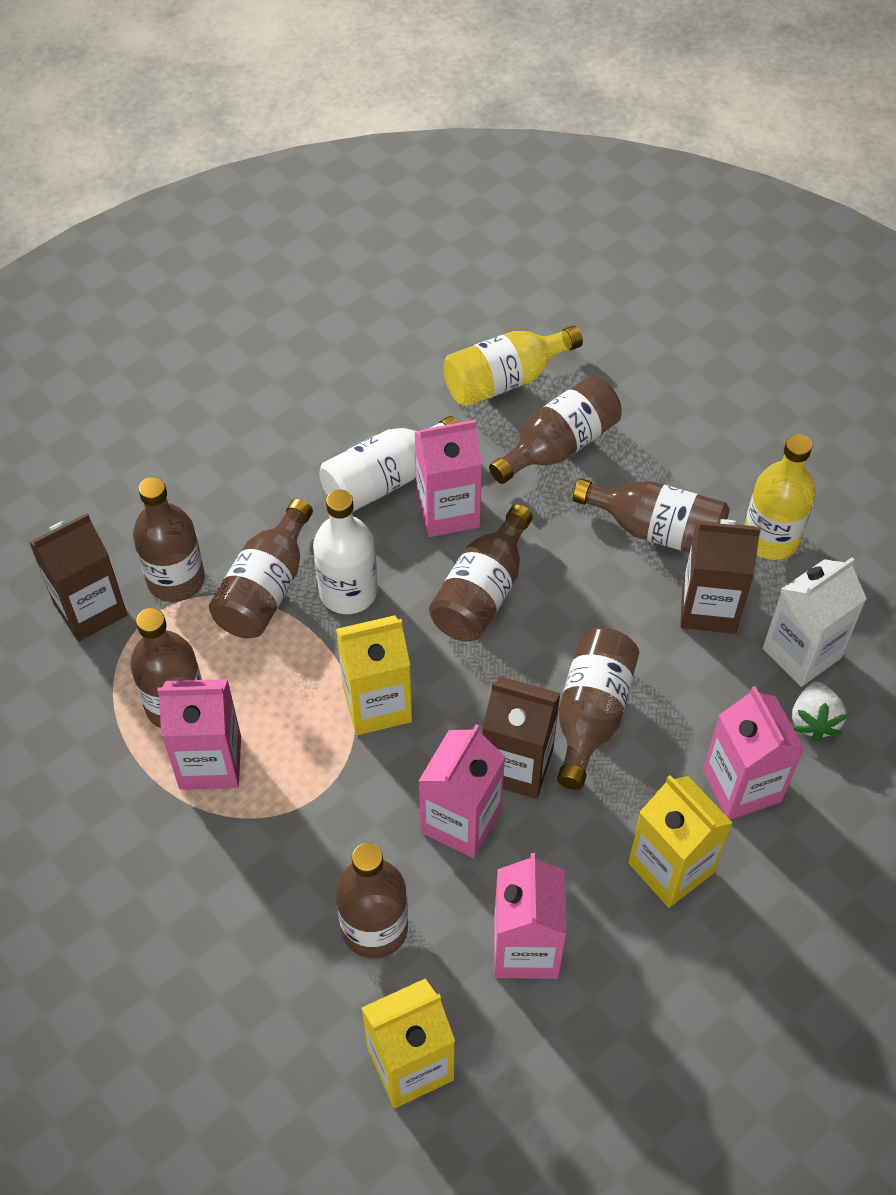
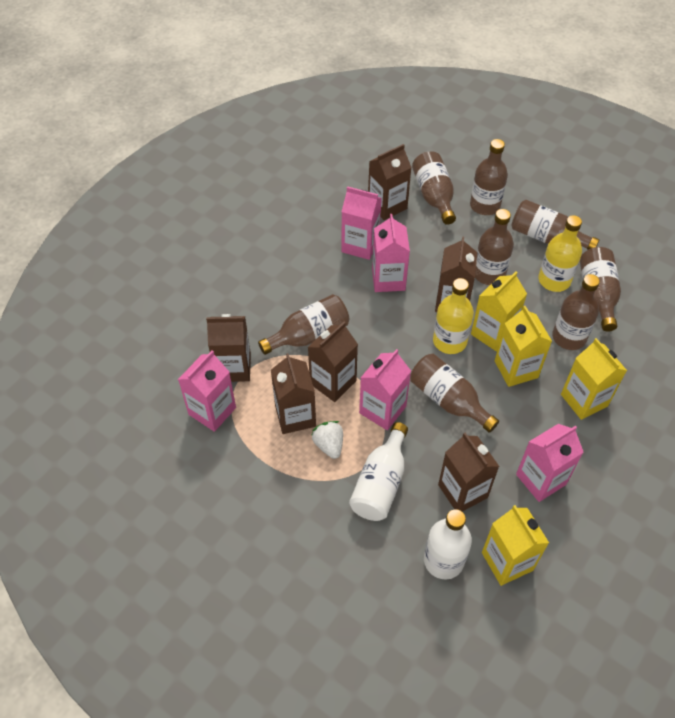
brown carton: [29,513,128,641] [482,677,560,799] [680,519,761,634] = 3 -> [206,314,251,382] [271,353,316,434] [308,322,358,402] [368,144,412,220] [435,237,477,312] [438,432,499,512] = 6
white carton: [763,557,867,687] = 1 -> none = 0
yellow carton: [336,615,412,735] [361,979,455,1108] [628,775,732,908] = 3 -> [471,271,527,352] [482,505,549,586] [495,306,552,387] [561,338,627,420] = 4

